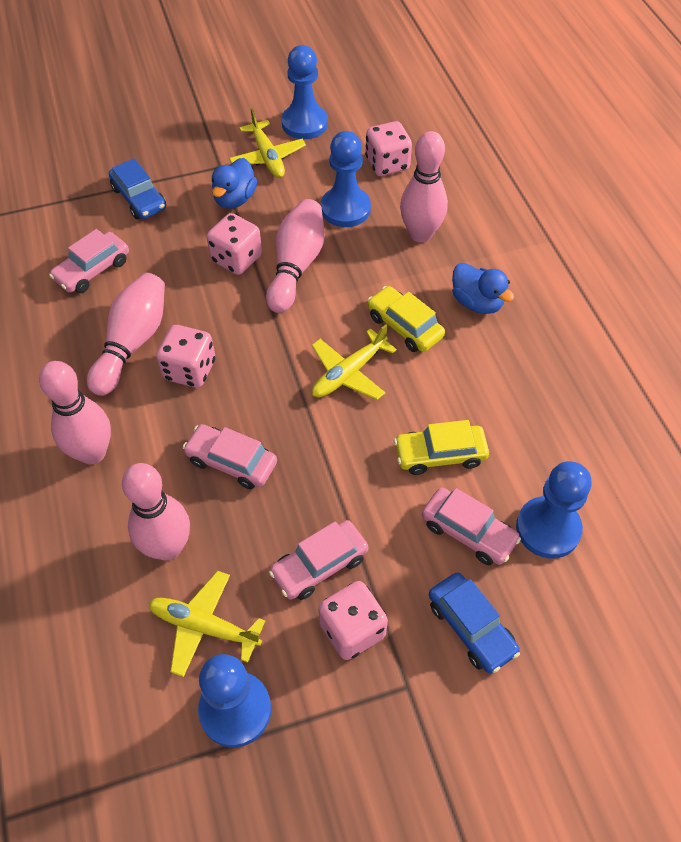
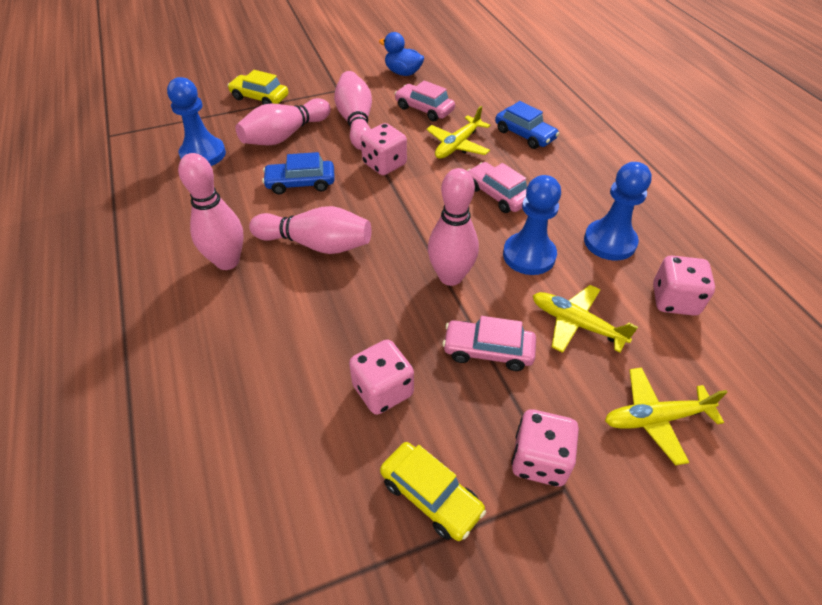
blue duck: [212,158,257,209] [452,263,514,314] = 2 -> [379,32,424,76] = 1
blue pawn: [198,654,271,747] [281,45,328,139] [321,131,371,227] [516,461,591,559] = 4 -> [167,77,226,166] [503,175,561,275] [584,162,652,261] = 3
pink car: [49,229,129,293] [183,424,277,489] [269,520,368,600] [422,488,521,565] = 4 -> [394,80,455,122] [442,316,536,371] [467,162,527,213] = 3

